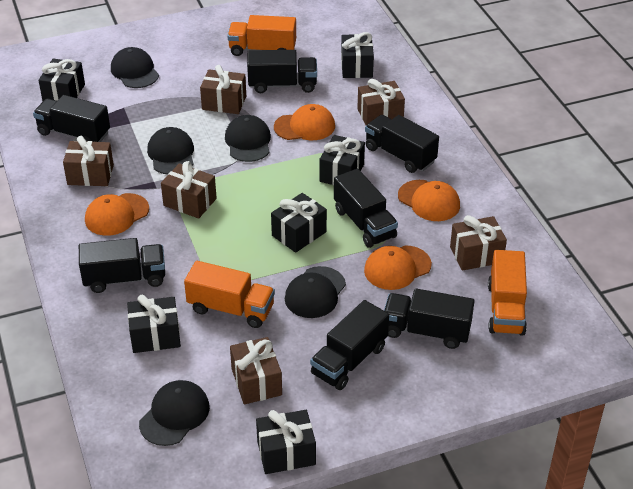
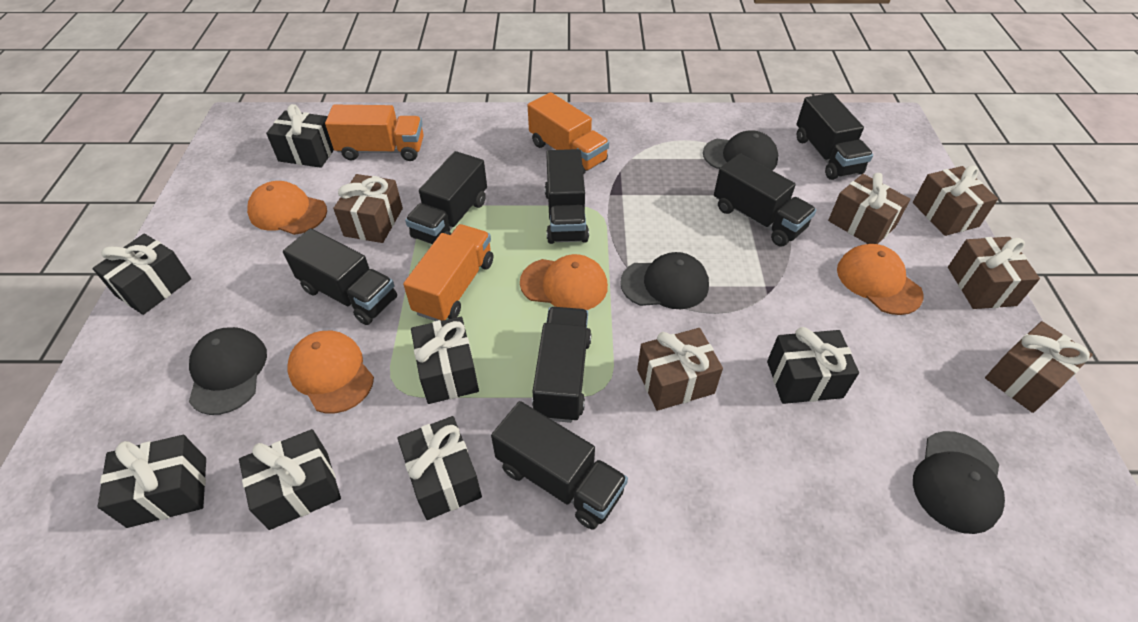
black cap: [111,47,159,88] [139,380,210,446] [147,127,194,175] [225,115,271,162] [285,266,346,318] = 5 -> [189,327,267,415] [620,252,709,309] [703,131,778,170] [913,431,1005,534] = 4
black gift: [38,58,85,101] [127,295,181,353] [256,410,316,474] [271,193,327,253] [319,135,365,185] [341,32,374,78] = 6 -> [92,234,191,315] [97,435,206,528] [239,429,341,530] [266,104,334,168] [397,416,482,520] [411,317,479,404] [767,327,859,404] = 7

